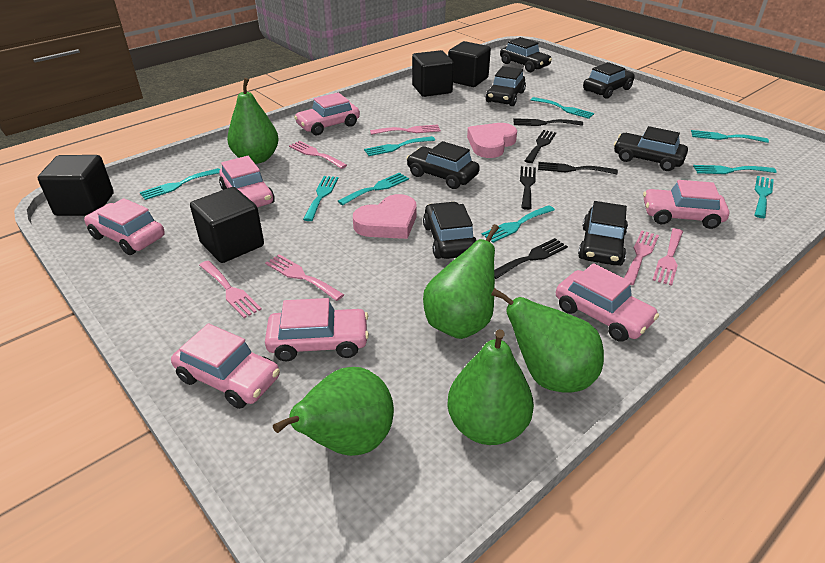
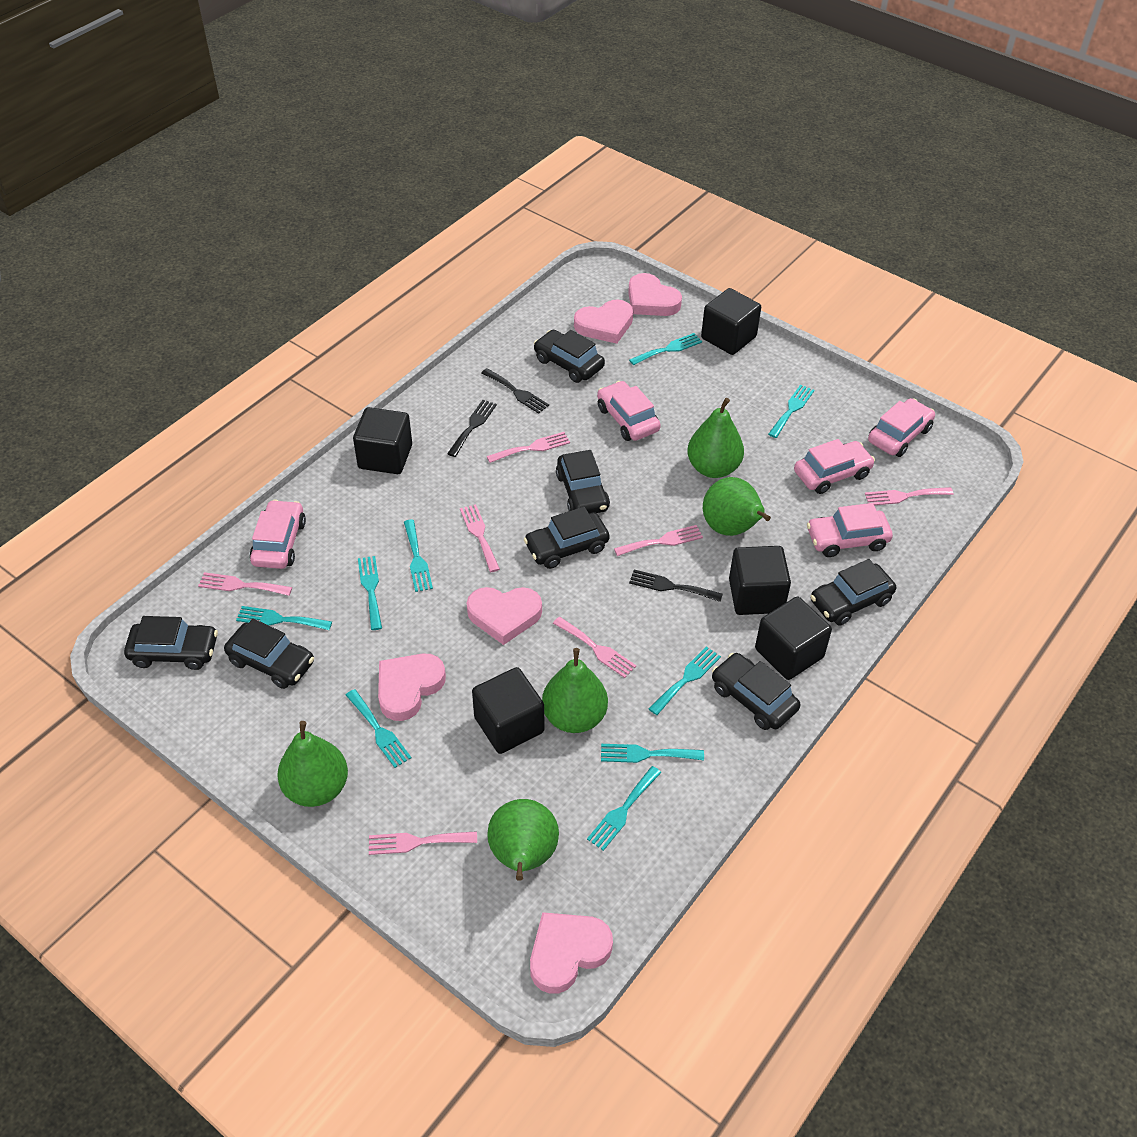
black cube: [38,155,114,216] [190,187,264,263] [412,50,454,97] [448,41,491,87] = 4 -> [353,407,412,474] [472,667,544,754] [701,288,761,355] [729,546,791,615] [755,597,832,680] = 5
black fork: [494,238,568,279] [513,118,583,126] [520,166,536,210] [525,130,556,163] [538,162,618,174] = 5 -> [447,400,497,457] [481,368,549,414] [629,570,723,602] = 3
pink car: [84,198,165,255] [171,324,280,409] [219,156,275,207] [265,298,369,361] [294,92,360,135] [556,263,659,342] [643,180,729,229] = 7 -> [250,499,306,569] [597,381,661,441] [794,439,875,494] [807,503,893,557] [868,398,935,457] = 5
pink fork: [199,261,262,318] [265,254,344,301] [289,141,347,169] [370,125,441,135] [624,231,659,285] [653,228,683,286] = 6 -> [198,572,292,596] [369,831,477,855] [460,504,500,572] [487,432,570,463] [553,617,636,678] [614,525,703,556] [865,487,953,505] = 7
pink heart: [353,194,417,239] [467,123,517,158] = 2 -> [378,654,446,721] [467,587,542,645] [530,912,613,994] [574,299,633,344] [628,273,682,316] = 5

